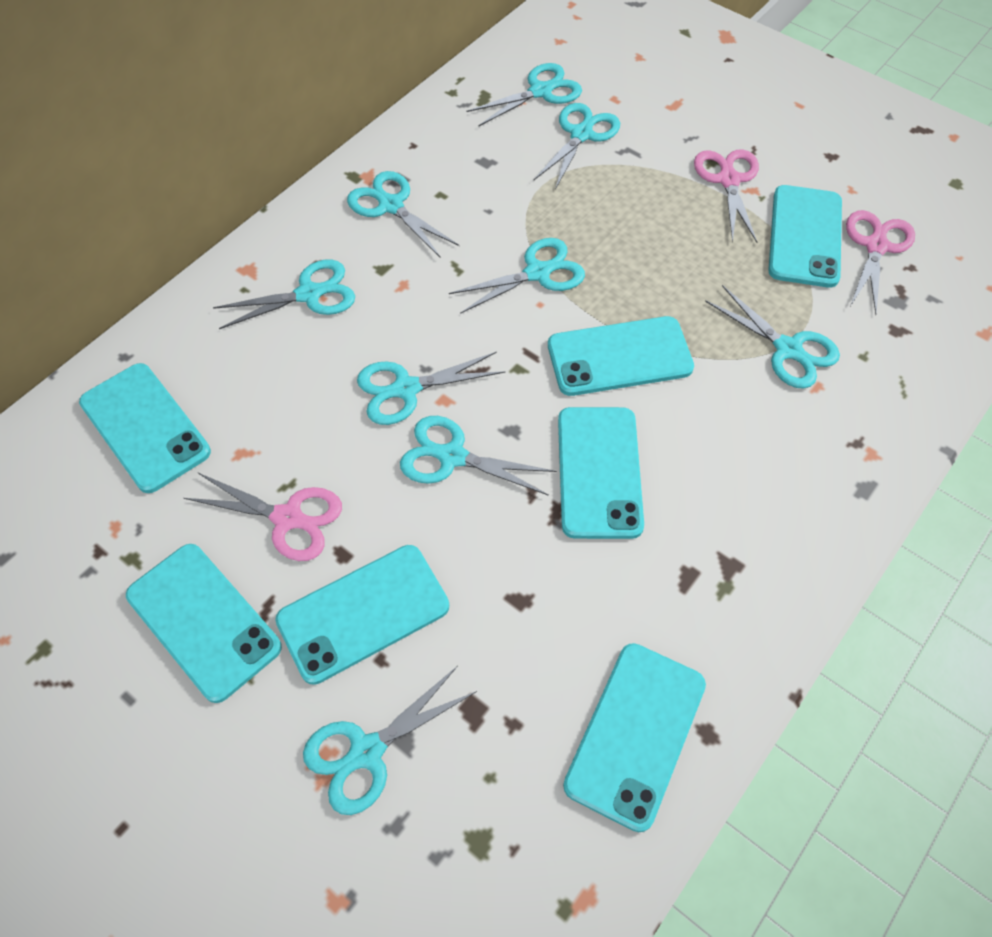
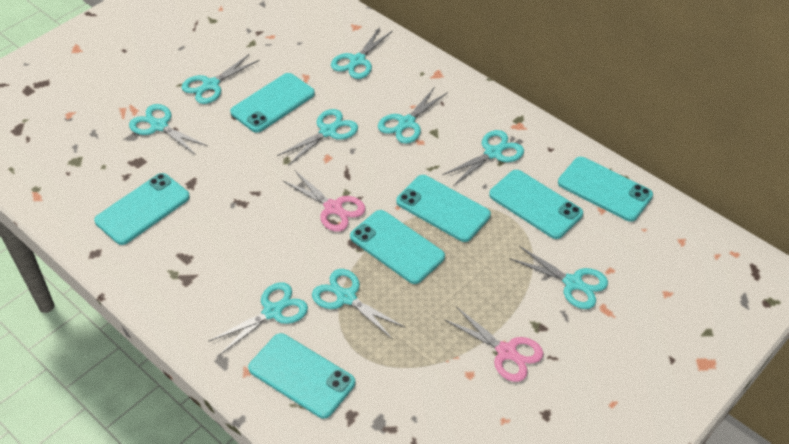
pink scissors: [184,472,342,561] [694,149,759,243] [846,210,915,314] = 3 -> [283,171,366,232] [444,307,544,382] = 2

